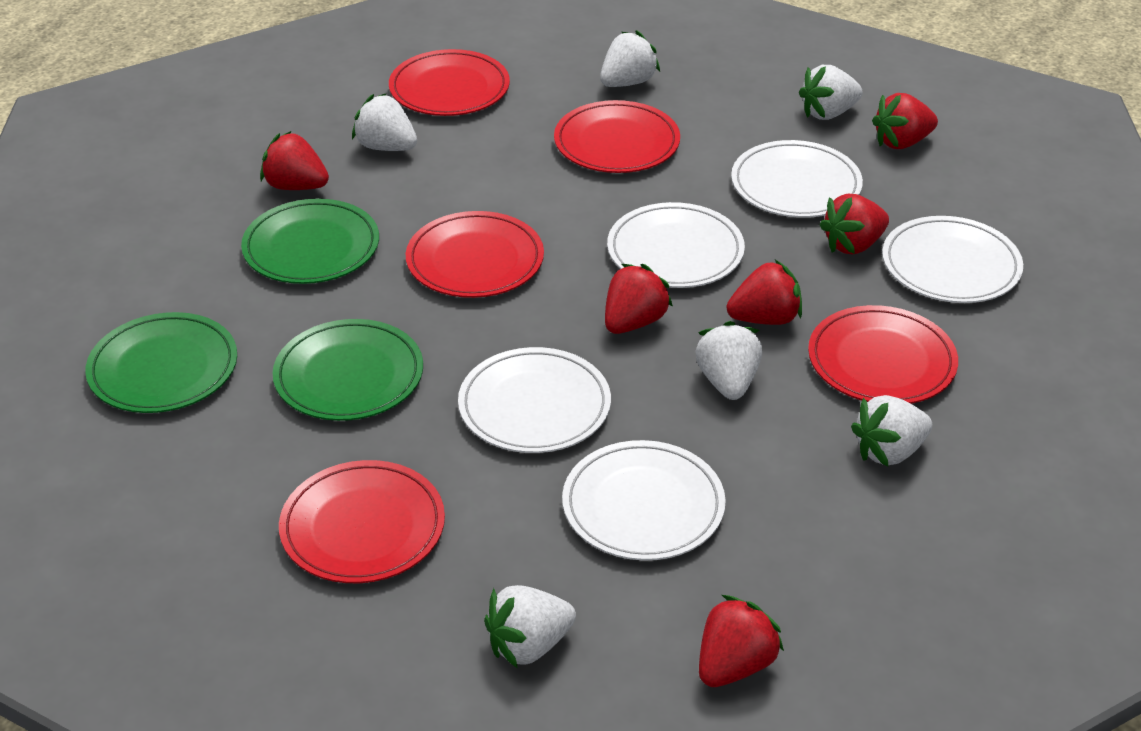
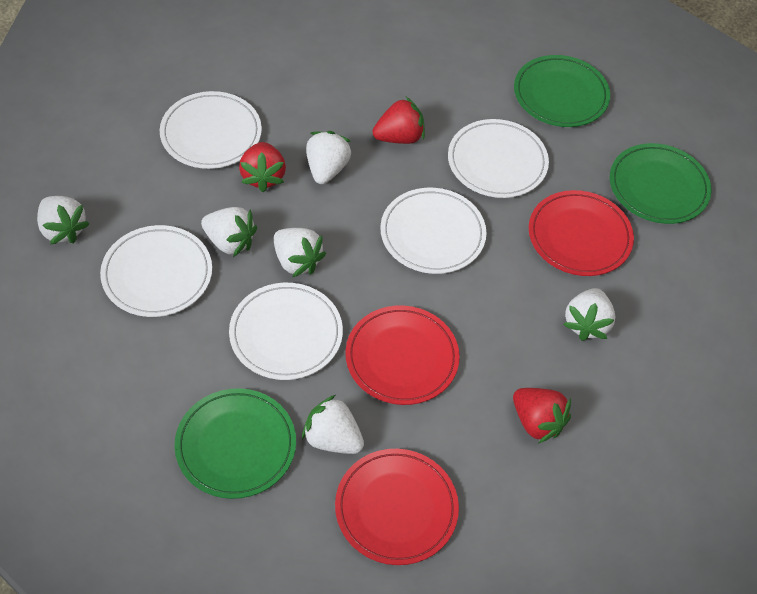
red plate: [279,460,445,583] [389,49,510,116] [406,211,544,298] [554,100,680,173] [808,305,958,404] = 5 -> [335,449,459,565] [345,305,460,405] [529,190,634,276] = 3
red strawberry: [260,131,329,190] [605,264,673,334] [699,595,784,687] [727,260,802,325] [820,194,889,255] [872,93,938,149] = 6 -> [239,142,286,192] [372,97,425,144] [513,388,571,444] = 3

